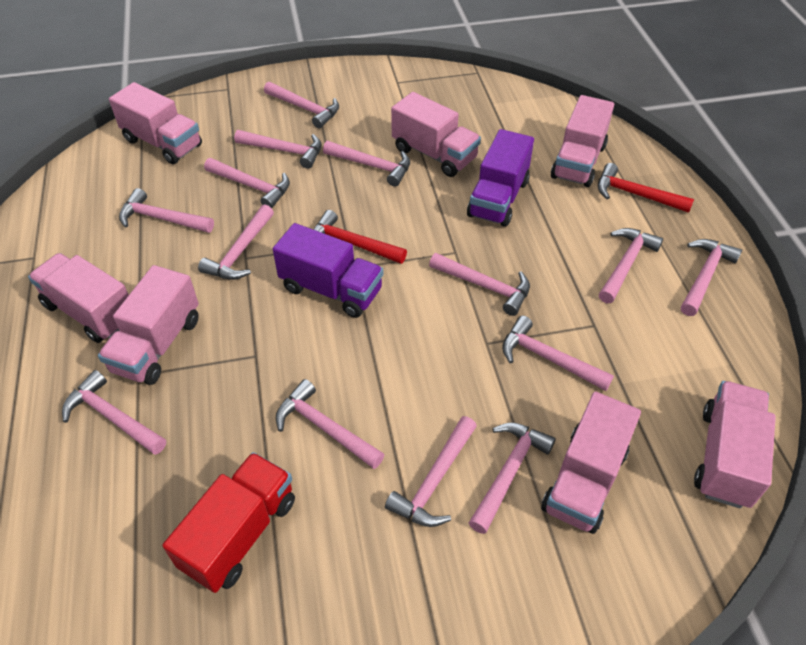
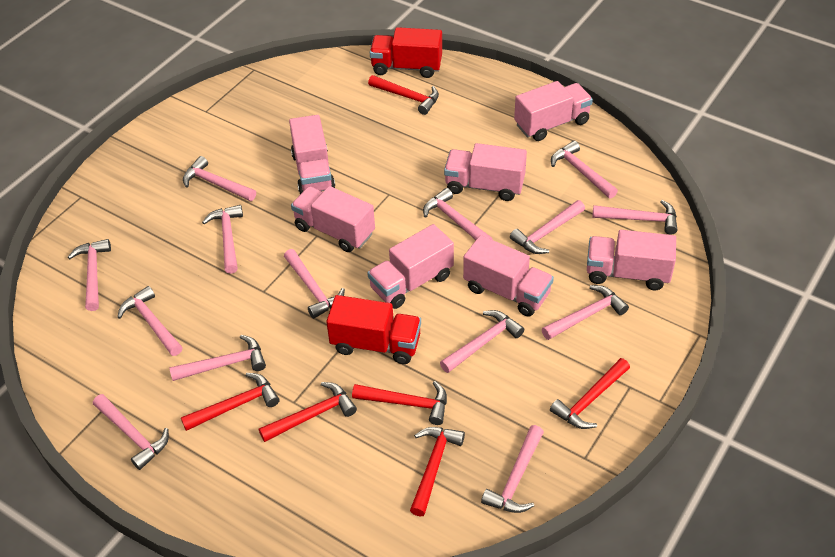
purple truck: [273,223,383,318] [467,129,534,227] = 2 -> none = 0
red hammer: [314,210,407,264] [598,163,694,213] = 2 -> [181,373,279,431] [259,382,357,442] [352,381,447,425] [368,75,439,115] [410,427,465,516] [550,358,630,429] = 6
red truck: [162,452,295,593] = 1 -> [326,295,421,364] [370,27,442,78] = 2

